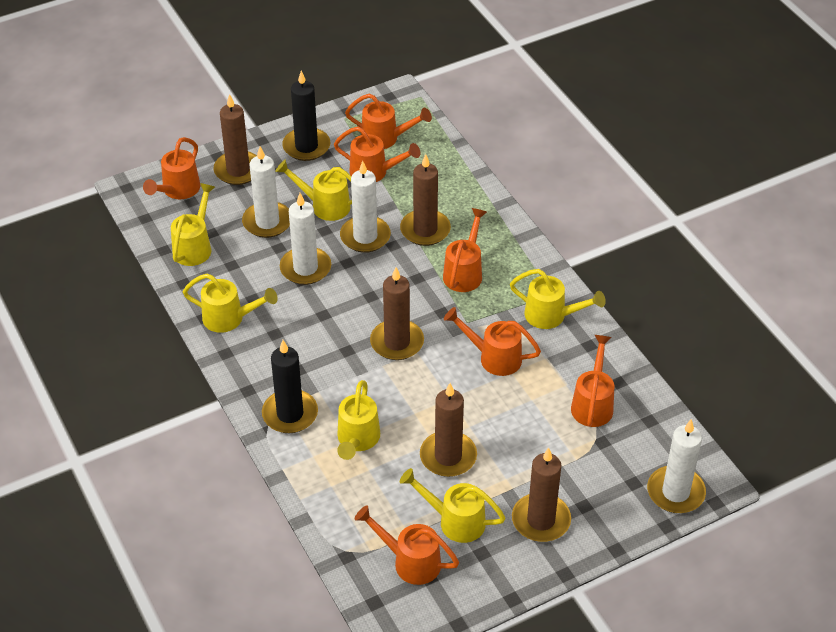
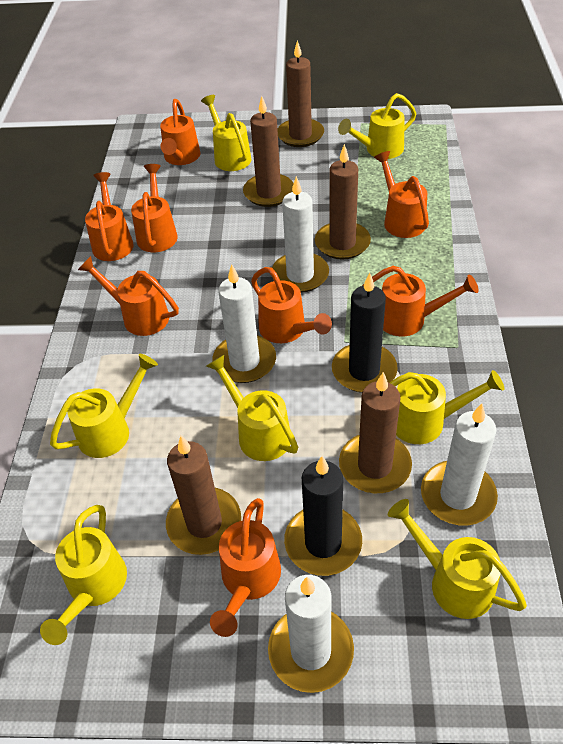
orange watering can: [143,137,200,199] [334,126,420,182] [345,93,432,149] [354,505,459,585] [443,208,487,292] [444,307,541,376] [571,335,614,427] = 7 -> [78,256,179,336] [85,172,134,261] [131,164,178,252] [160,99,200,165] [210,498,281,637] [251,267,332,343] [362,266,479,336] [374,151,429,238] = 8
yellow watering can: [171,183,215,266] [183,273,278,333] [275,160,352,221] [337,380,380,460] [400,468,505,543] [510,269,606,329] = 6 -> [40,505,127,645] [50,354,158,458] [201,95,252,171] [206,355,298,461] [338,93,416,159] [388,499,527,619] [390,370,504,444] = 7

